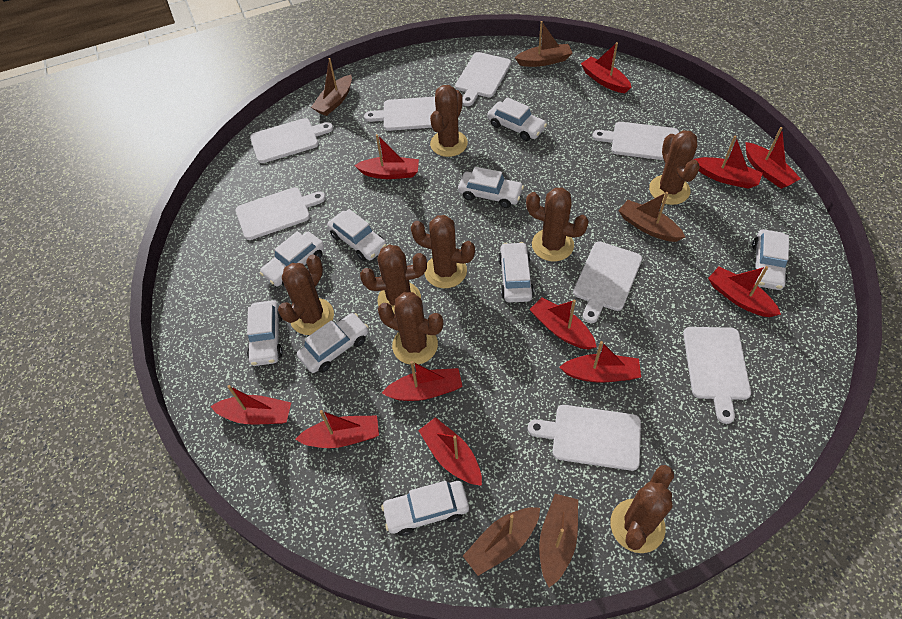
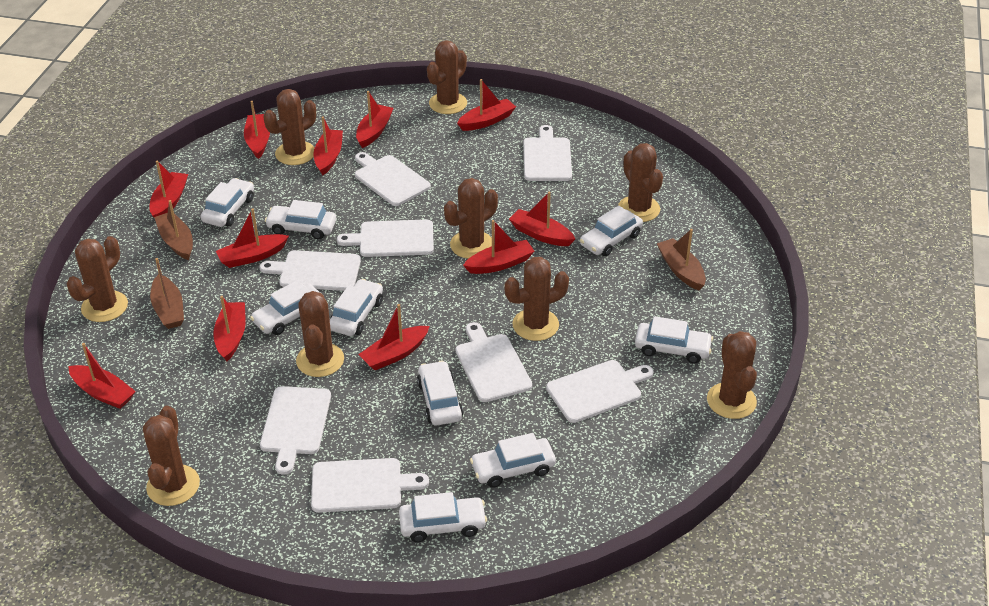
brown boat: [311,58,352,116] [463,507,540,576] [515,21,572,67] [539,494,578,587] [618,192,685,242] = 5 -> [150,258,184,329] [154,200,193,260] [657,229,706,290] = 3
brown cactus: [278,254,334,335] [360,244,427,314] [378,292,443,365] [411,215,475,288] [430,85,468,157] [526,188,589,261] [611,465,674,553] [649,130,700,205] = 8 -> [66,236,128,322] [143,406,200,506] [264,89,316,165] [296,291,344,377] [427,40,467,114] [444,178,498,259] [504,257,569,341] [618,143,663,222] [707,331,757,419] = 9

